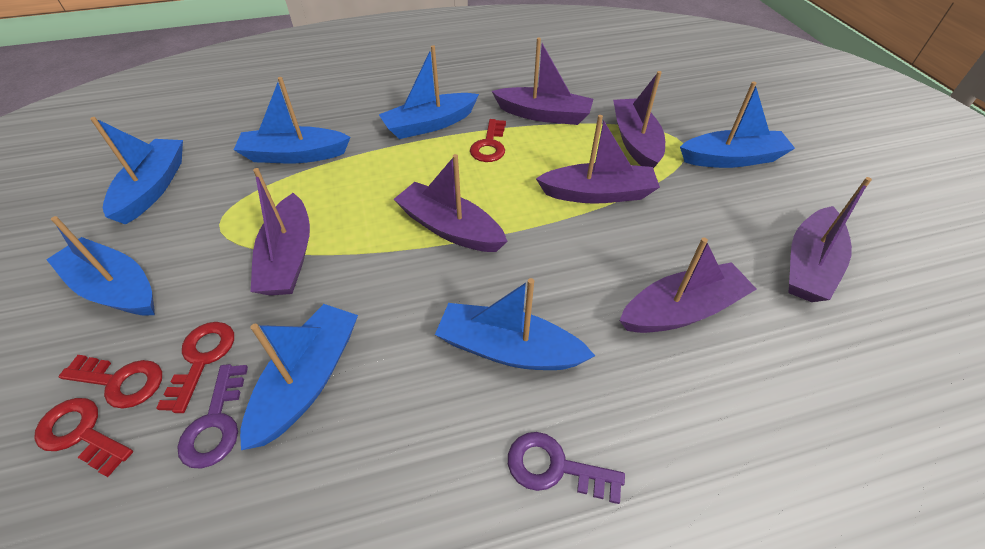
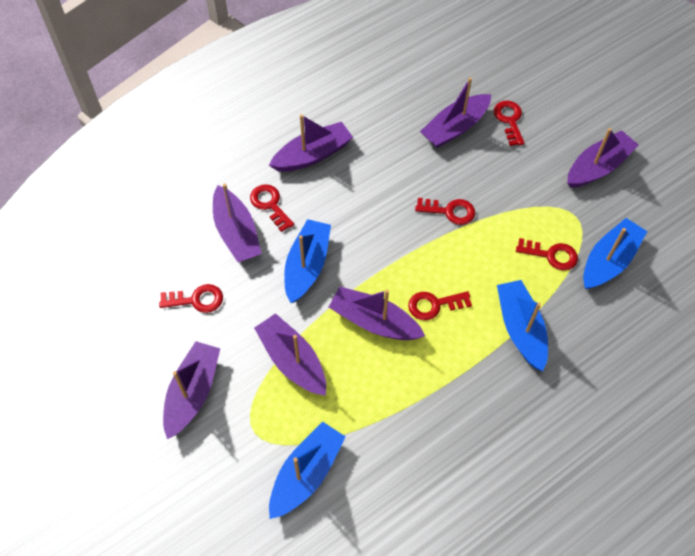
blue boat: [46,216,155,315] [90,117,183,225] [234,77,350,163] [240,304,358,450] [379,45,479,139] [435,278,595,370] [680,81,795,168] = 7 -> [269,421,346,519] [284,219,331,303] [497,280,548,371] [583,218,647,289] = 4
purple key: [177,364,248,469] [508,432,625,504] = 2 -> none = 0
red key: [34,398,133,477] [59,355,162,409] [156,322,234,413] [470,119,506,162] = 4 -> [159,284,223,313] [250,184,294,232] [408,291,472,320] [415,198,475,225] [494,101,524,146] [516,238,578,271] = 6

